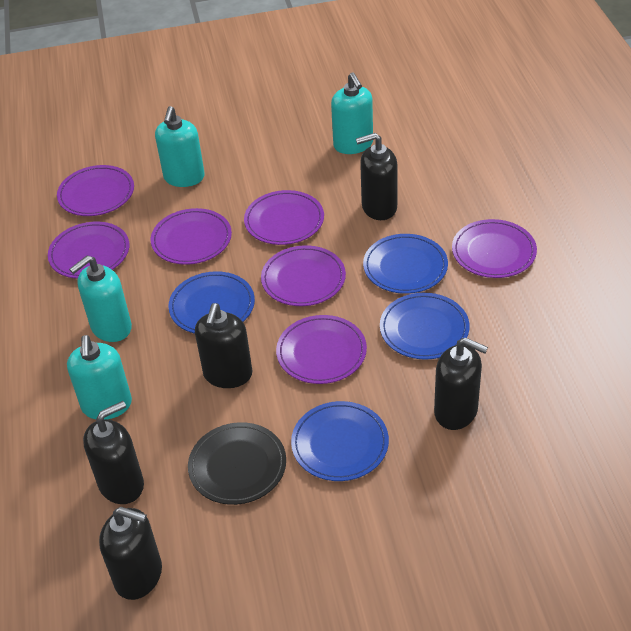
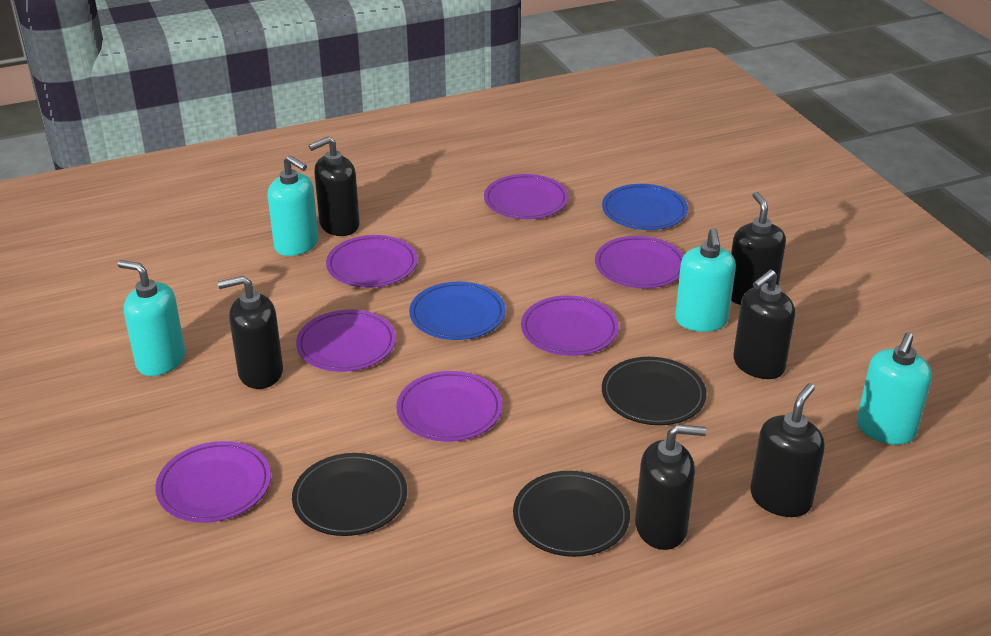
black plate: [188,422,286,505] = 1 -> [292,453,407,536] [513,471,630,557] [602,357,707,425] = 3
black soap dispenser: [83,401,144,504] [99,507,162,600] [195,303,252,388] [356,133,397,220] [434,337,488,430] = 5 -> [218,276,283,389] [309,137,360,236] [635,425,706,550] [731,192,786,305] [733,269,795,379] [750,383,825,517] = 6
blue plate: [168,271,255,334] [291,401,389,481] [363,234,448,294] [380,293,470,359] = 4 -> [409,282,506,340] [602,184,688,230] = 2

